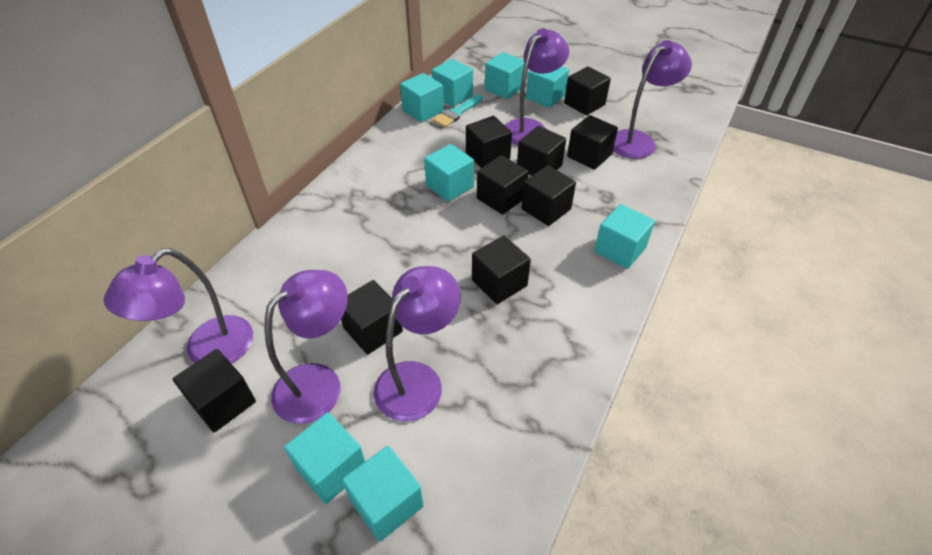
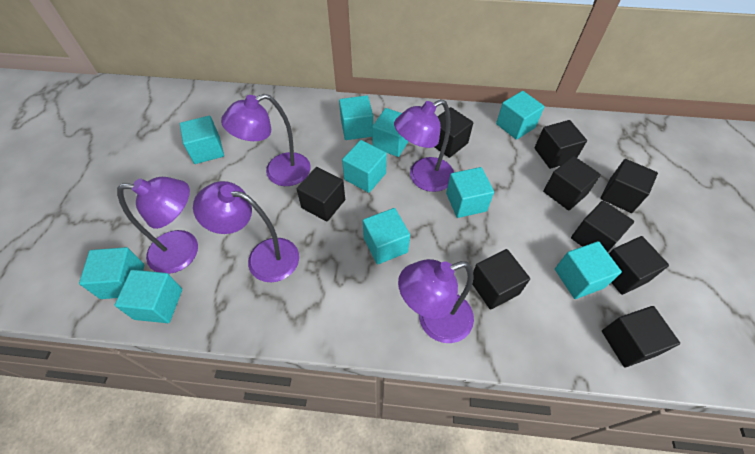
turquoise brush: [433,94,483,127] = 1 -> none = 0
turquoise cube: [284,412,365,504] [342,446,424,542] [400,73,444,122] [424,144,474,202] [431,59,473,107] [485,52,525,99] [526,66,569,108] [594,204,655,269] = 8 -> [79,247,144,299] [115,270,182,323] [180,116,224,164] [339,96,373,140] [342,140,387,193] [363,208,410,264] [372,108,409,157] [446,167,494,218] [496,91,545,140] [555,241,622,299] = 10

